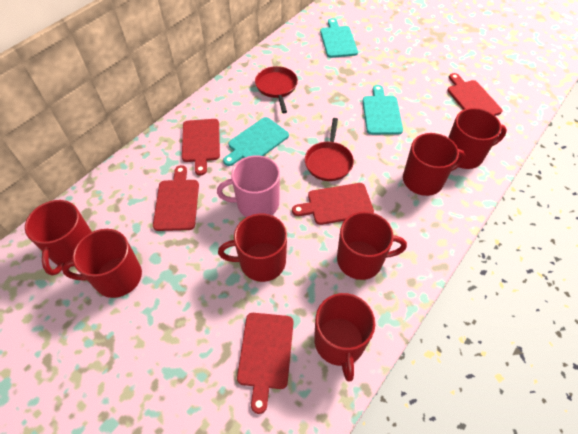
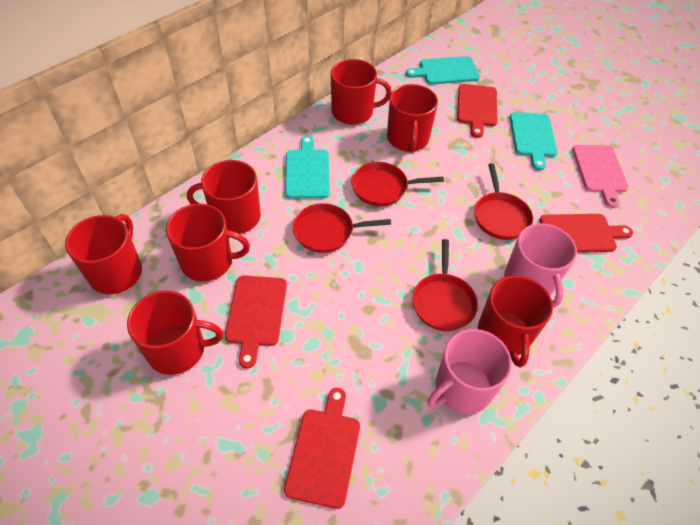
pink cutting board: none = 0 -> [572,145,629,208] = 1
pink mug: [217,155,280,217] = 1 -> [428,329,512,414] [504,223,577,307] = 2
red cutting board: [153,165,199,231] [182,119,220,175] [237,313,294,414] [292,183,374,225] [447,73,502,116] = 5 -> [225,275,287,369] [284,388,360,509] [457,84,497,138] [539,214,633,253] = 4
red pan: [255,66,298,113] [305,118,354,181] = 2 -> [293,203,391,253] [351,162,444,206] [412,239,478,331] [474,163,533,240] = 4

